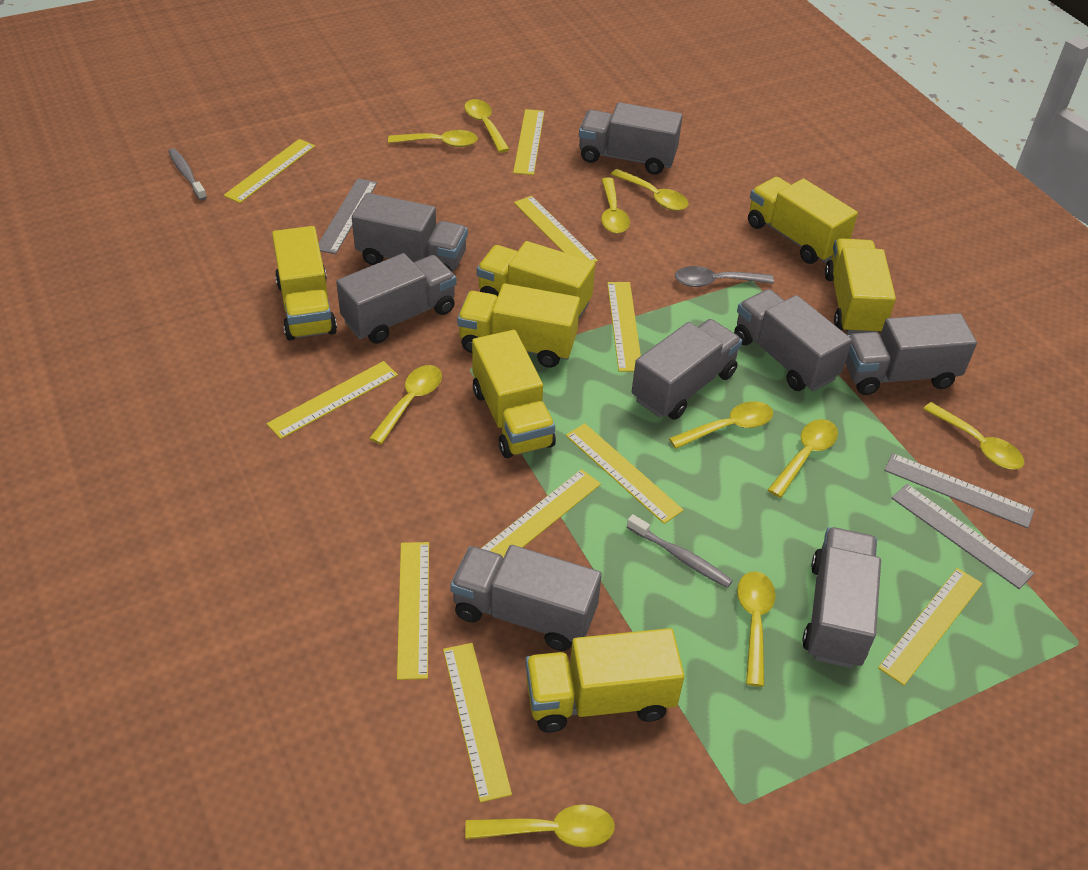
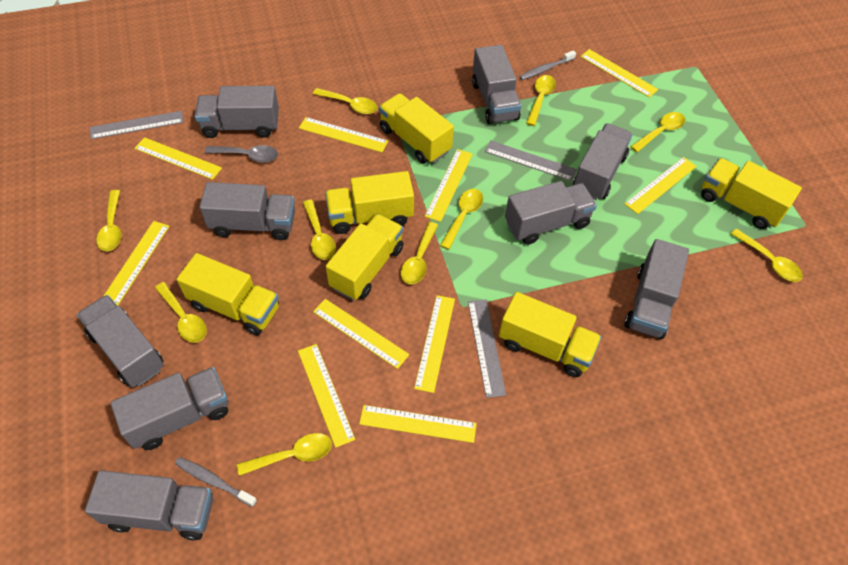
grey truck: [336,253,457,344] [352,193,468,272] [450,545,602,651] [579,102,682,175] [632,319,742,420] [734,289,852,392] [802,527,881,668] [845,313,977,395] = 8 -> [77,295,164,388] [85,470,213,540] [111,367,229,450] [195,86,279,138] [199,182,295,240] [472,45,521,124] [505,181,597,245] [573,124,633,200] [625,239,689,339] = 9
yellow truck: [272,226,337,341] [457,283,580,368] [472,330,556,458] [477,241,595,320] [525,628,685,733] [748,177,858,264] [825,238,896,335] = 7 -> [177,253,279,335] [325,171,414,234] [326,214,404,300] [379,93,454,164] [499,292,602,377] [701,158,802,229] = 6

